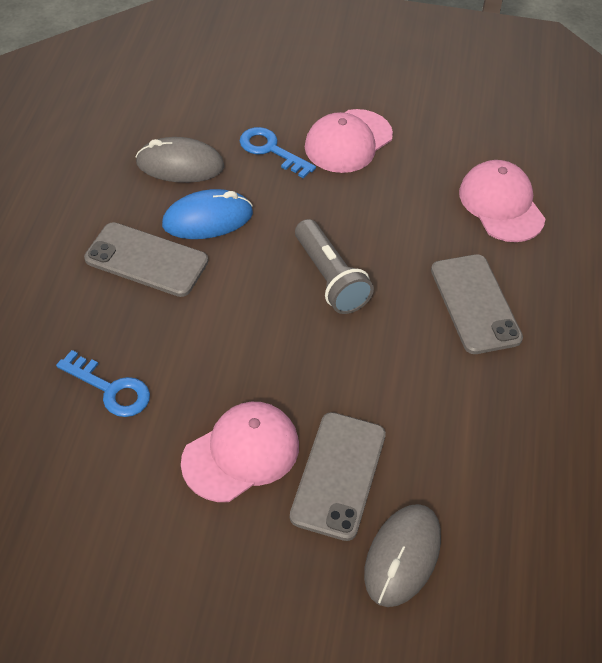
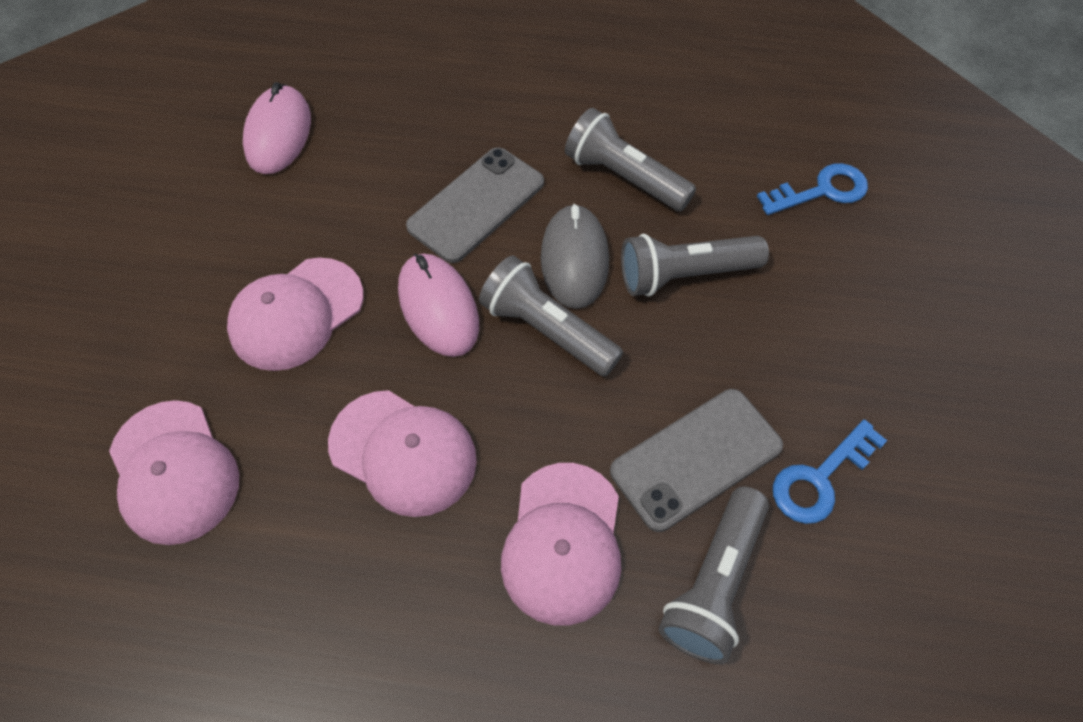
blue mouse: [162,189,253,239] = 1 -> none = 0
grey flashlight: [295,219,374,314] = 1 -> [479,255,623,376] [565,108,696,211] [621,234,769,297] [658,487,769,664] = 4
grey mouse: [136,137,224,183] [364,504,441,607] = 2 -> [541,204,609,309] = 1
grey phone: [84,222,208,297] [290,412,386,541] [431,254,523,354] = 3 -> [406,148,544,263] [610,389,783,532] = 2
pink cap: [181,402,299,502] [305,109,393,173] [459,160,545,242] = 3 -> [109,400,239,545] [227,258,364,371] [328,390,477,517] [501,463,621,625] = 4
pink mouse: none = 0 -> [243,82,311,174] [398,254,479,357] = 2

